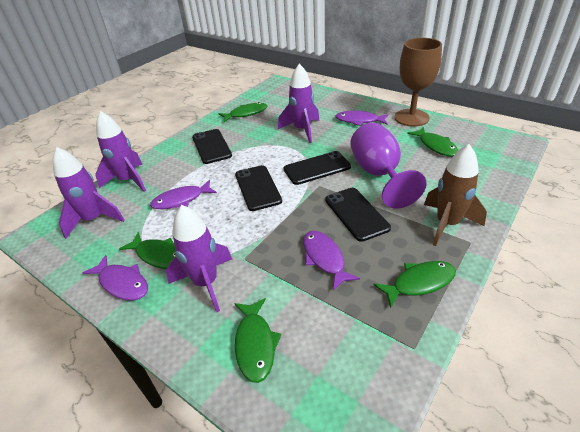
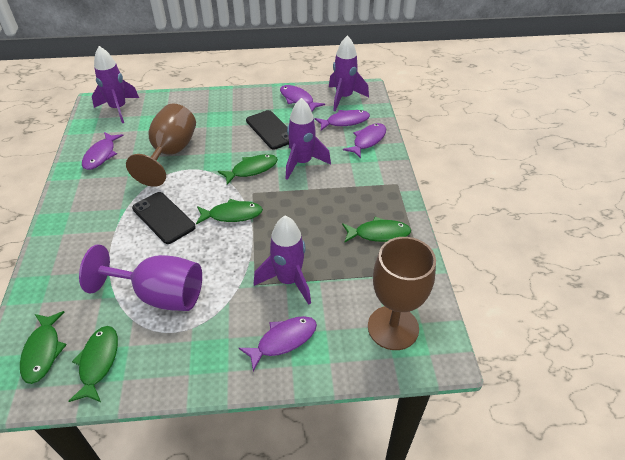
black phone: [192,129,232,164] [235,165,282,211] [284,151,351,185] [325,188,391,242] = 4 -> [132,192,196,244] [246,110,289,150] = 2
brown goblet: [394,38,442,127] = 1 -> [126,104,196,187] [368,237,436,350] = 2
brown rocket: [424,144,487,246] = 1 -> none = 0
purple fish: [82,255,148,301] [150,180,217,209] [303,231,360,290] [336,111,388,126] = 4 -> [82,132,124,170] [239,316,317,371] [280,85,325,112] [315,110,370,130] [343,123,386,158] = 5

